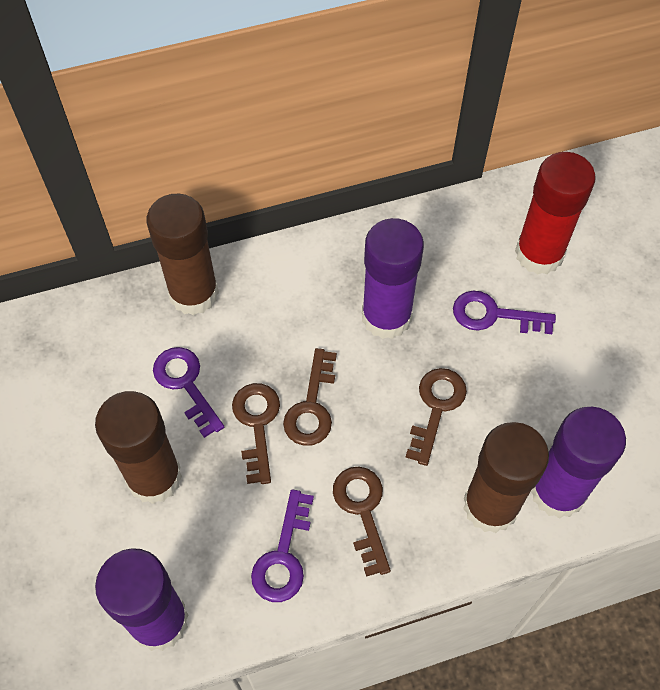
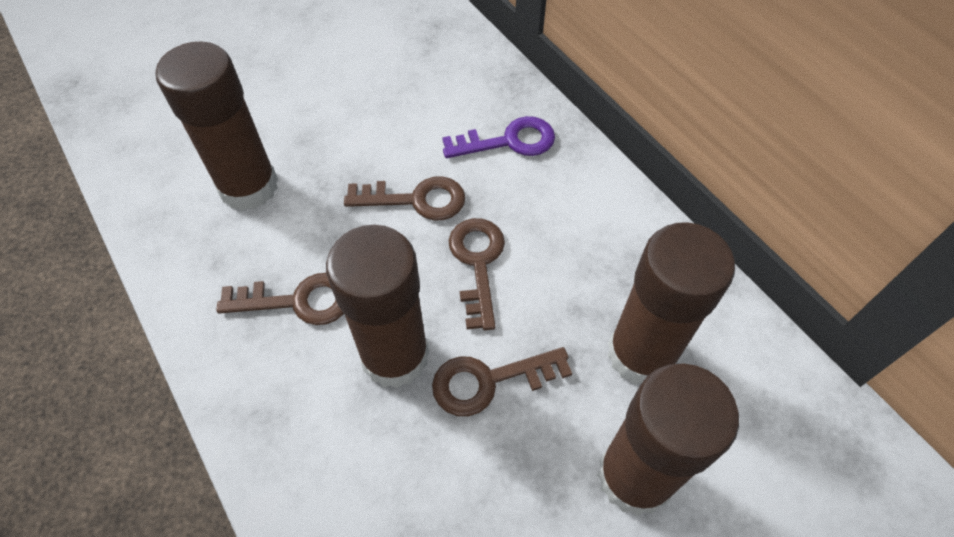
brown glue stick: [95,391,182,504] [146,194,219,315] [463,422,549,533] = 3 -> [156,41,278,211] [326,225,429,388] [597,363,739,516] [608,222,735,384] = 4
purple glue stick: [95,548,189,651] [362,218,424,339] [531,407,626,519] = 3 -> none = 0
purple key: [153,347,224,438] [251,489,314,602] [453,291,556,334] = 3 -> [442,116,555,158] = 1
red glue stick: [515,152,596,275] = 1 -> none = 0

